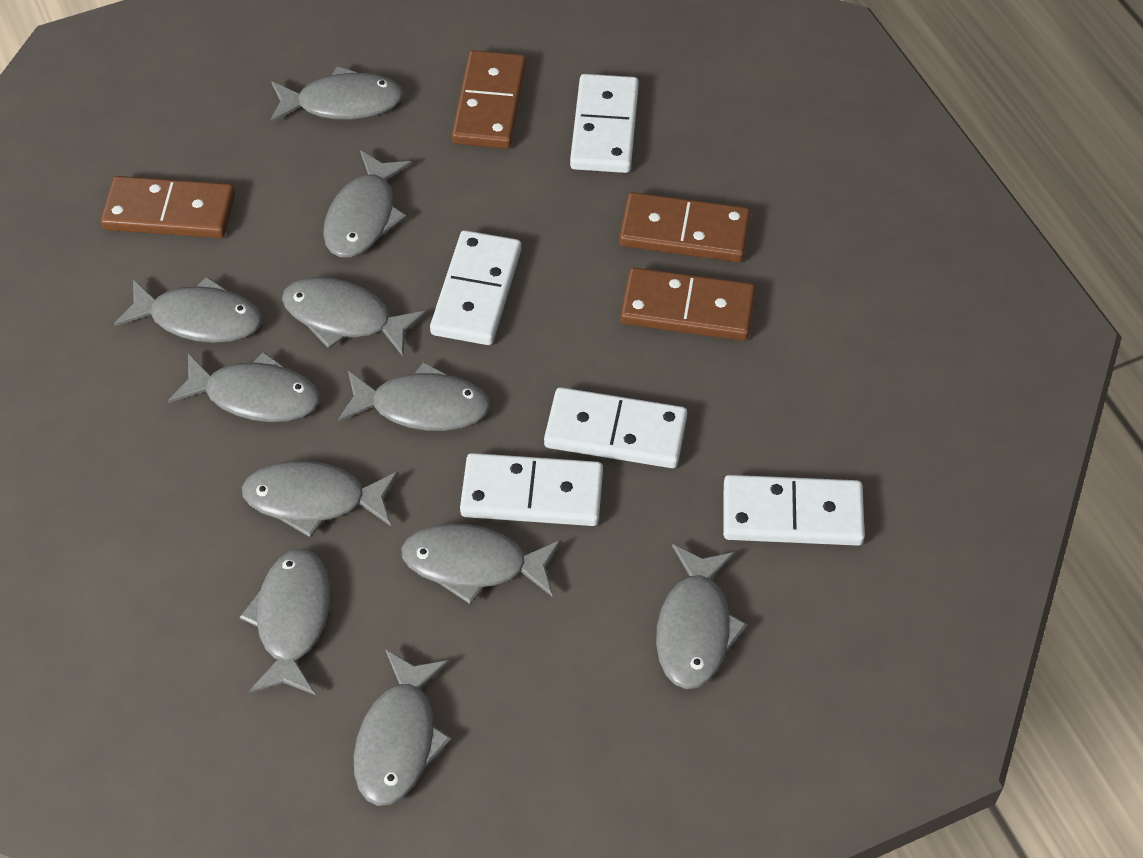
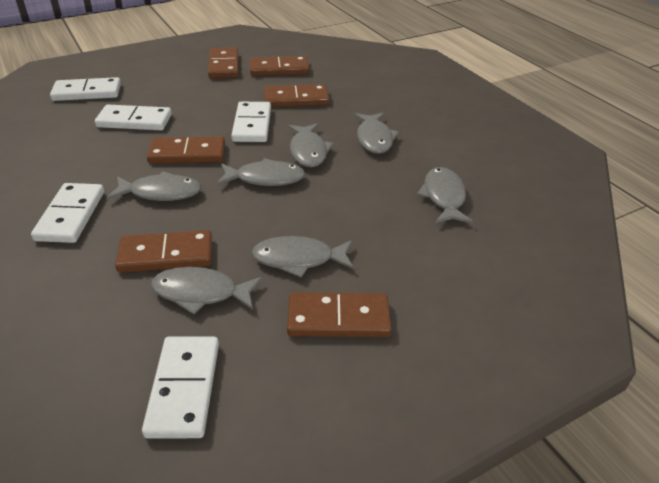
brown domino: [101,176,235,238] [452,50,527,149] [619,192,751,262] [620,267,756,341] = 4 -> [115,230,212,272] [147,136,225,164] [208,47,239,78] [250,56,310,76] [264,84,329,107] [287,292,391,337] = 6
grey fish: [114,277,262,343] [168,352,320,422] [240,548,330,695] [242,461,399,538] [270,66,403,123] [282,277,427,356] [323,150,412,258] [338,362,490,431] [354,649,452,806] [401,524,561,605] [656,544,747,689] = 11 -> [106,171,201,201] [151,267,262,314] [217,158,305,186] [252,236,354,278] [288,123,334,167] [355,113,399,154] [417,167,473,223] = 7

